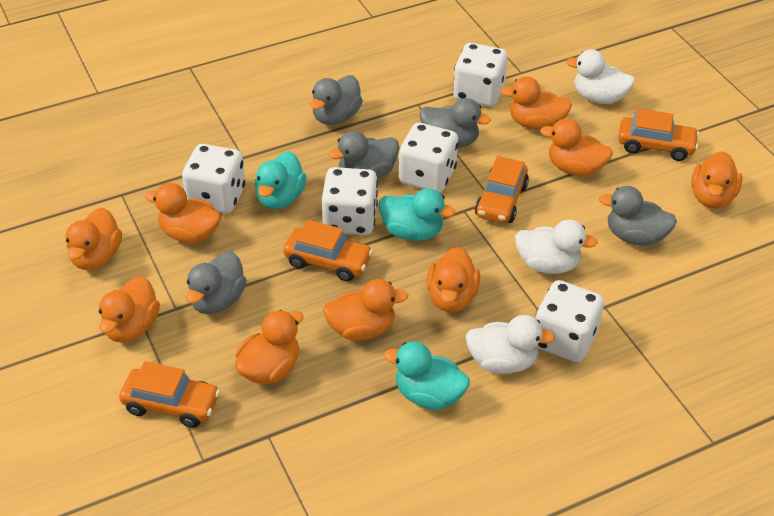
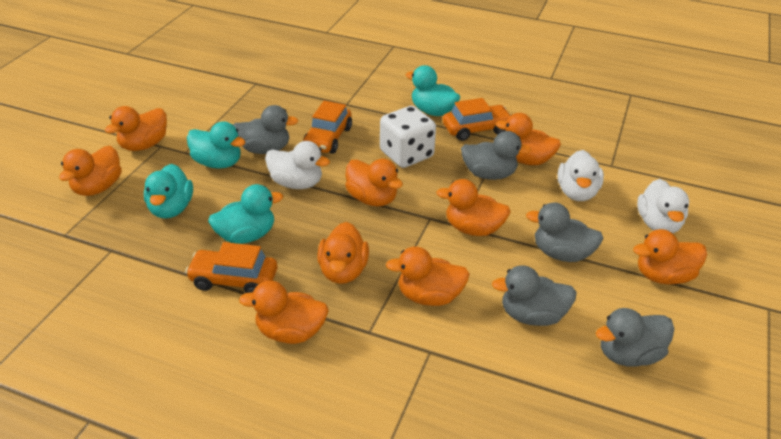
orange car: [119,361,220,428] [283,220,373,282] [475,156,529,223] [618,108,699,161] = 4 -> [185,242,277,293] [303,100,352,154] [443,98,511,141] = 3
turquoise duck: [255,151,307,209] [379,188,455,241] [384,342,470,410] = 3 -> [144,164,193,219] [187,121,245,169] [208,184,283,244] [406,65,460,116] = 4
white dice: [182,144,245,214] [322,167,378,235] [399,123,458,193] [453,43,508,107] [536,280,604,362] = 5 -> [380,106,436,168] = 1

